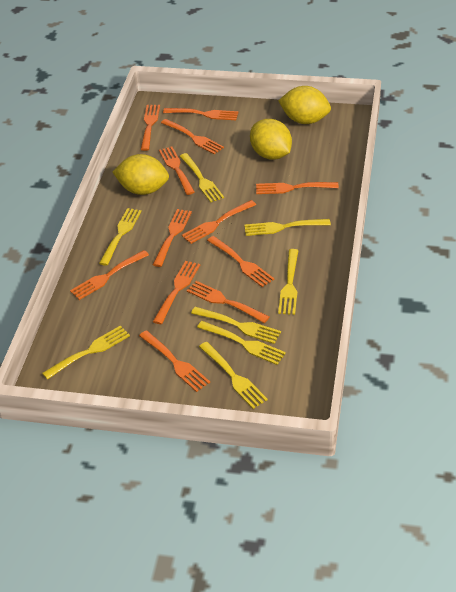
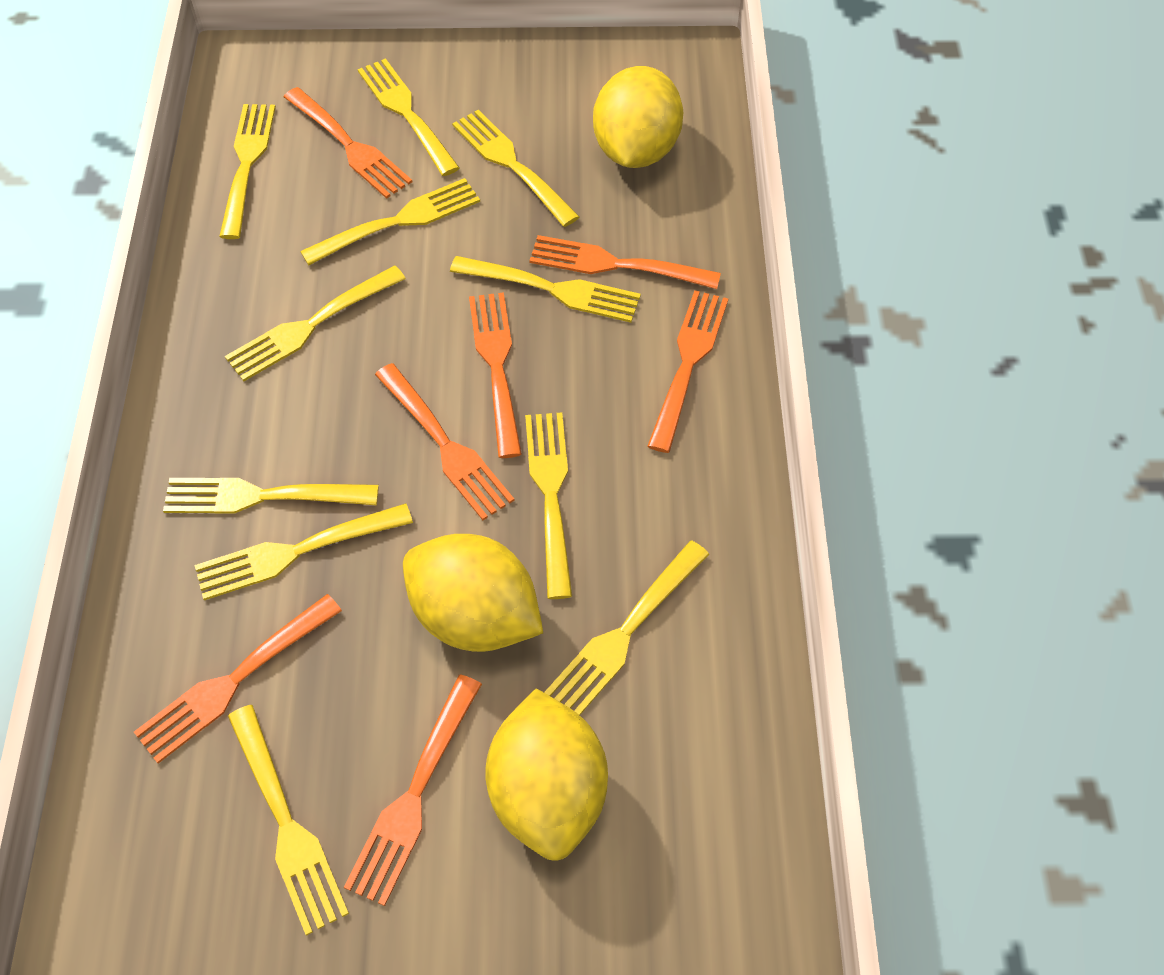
orange fork: [70,250,149,300] [139,330,210,392] [141,105,160,151] [153,209,192,267] [153,261,200,324] [159,146,195,195] [161,119,224,154] [163,108,238,120] [182,200,256,244] [187,281,269,323] [207,236,274,287] [256,182,339,194] = 12 -> [134,594,342,764] [284,87,412,199] [344,675,482,906] [375,363,515,520] [469,292,522,458] [529,235,721,289] [647,290,728,453] = 7
yellow fork: [42,326,130,380] [99,208,142,266] [180,153,224,202] [191,307,281,344] [197,321,286,365] [199,342,268,409] [244,219,331,236] [278,249,299,315] = 8 -> [163,478,379,513] [195,503,413,600] [219,104,276,239] [225,266,406,381] [228,705,349,936] [300,178,480,265] [358,58,460,176] [450,256,641,323] [452,109,579,227] [525,412,572,599] [544,541,709,715] = 11

